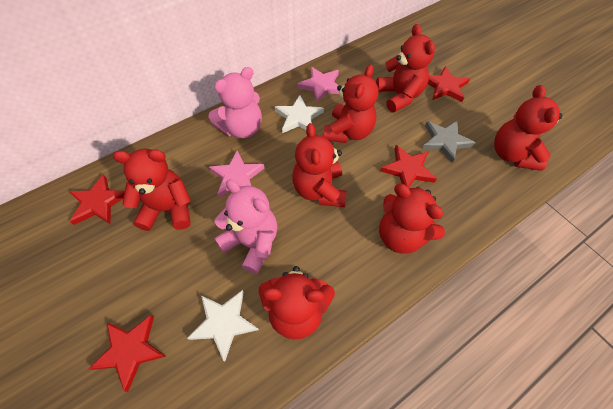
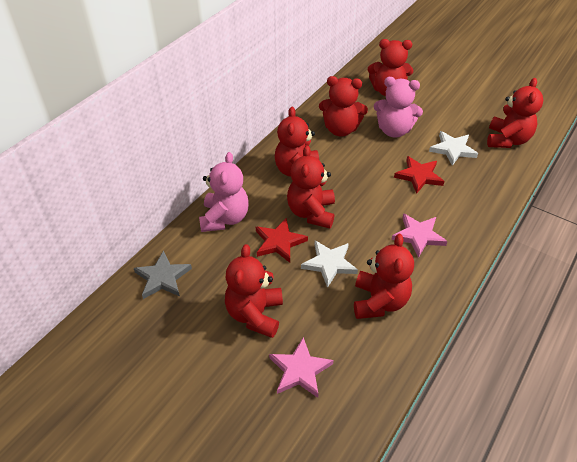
red star: [70,174,125,225] [88,315,166,392] [380,145,437,188] [428,66,470,102] = 4 -> [256,218,308,263] [394,156,445,194] = 2

